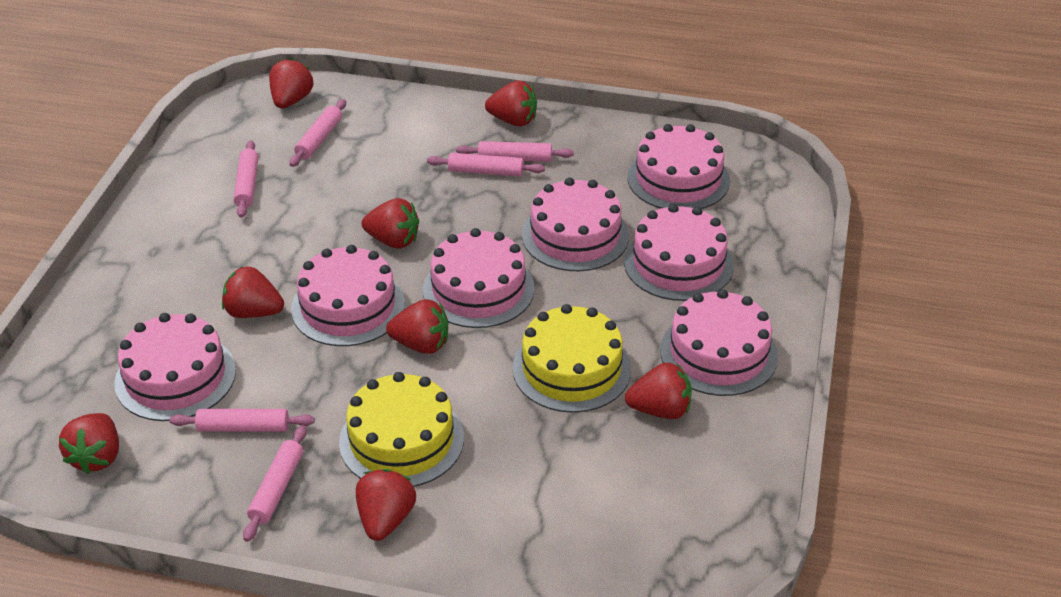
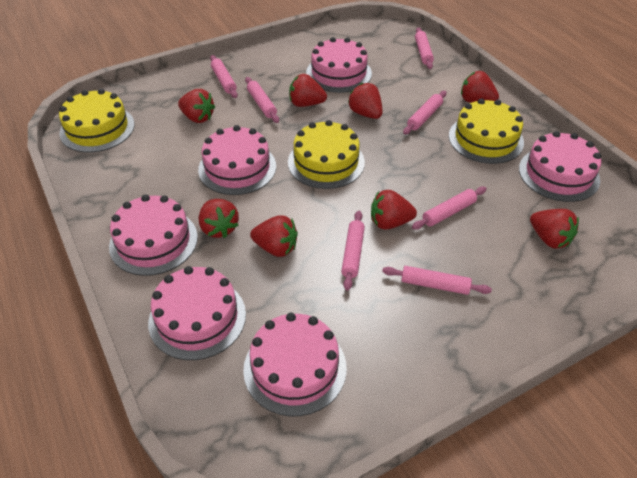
pink cake: [114,313,236,421] [291,245,405,346] [423,228,535,328] [522,177,629,271] [624,204,734,301] [627,124,730,209] [660,289,778,396] = 7 -> [109,195,198,276] [148,266,246,360] [198,125,276,195] [243,313,347,416] [306,37,372,93] [519,131,602,202] = 6
pink rolling pin: [169,409,315,432] [234,140,259,218] [243,425,307,542] [290,99,346,167] [427,153,545,176] [456,141,574,162] = 6 -> [210,55,238,98] [245,77,279,123] [341,211,365,291] [382,266,492,295] [403,91,446,134] [412,187,486,230] [415,27,434,69] = 7
yellow cake: [339,372,464,487] [512,304,631,413] = 2 -> [59,89,135,153] [288,120,365,189] [449,99,524,164] = 3

